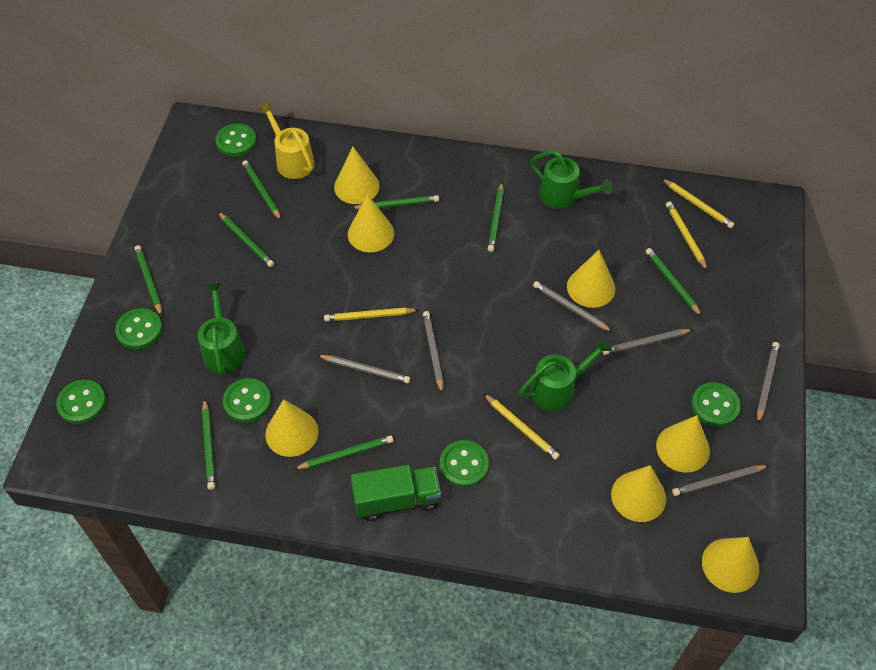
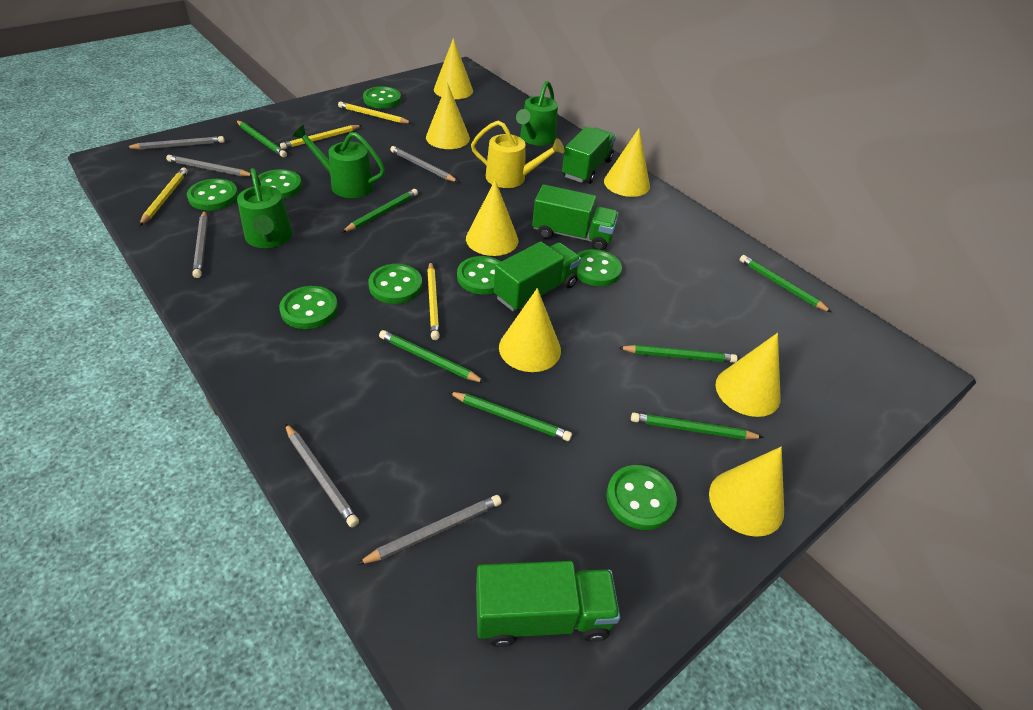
green button: [56,380,106,424] [115,308,162,349] [215,123,257,157] [223,378,271,423] [440,440,489,487] [691,382,741,427] = 6 -> [187,179,238,210] [258,169,302,199] [279,286,338,329] [363,86,401,109] [368,264,422,304] [457,256,501,295] [576,249,622,286] [606,465,677,530] = 8
green pencil: [134,245,162,316] [202,398,215,490] [218,212,274,267] [242,160,281,220] [294,435,393,469] [352,195,439,209] [488,183,504,252] [646,248,702,316] = 8 -> [236,120,287,158] [342,189,418,232] [379,330,485,383] [449,392,572,441] [618,345,738,363] [631,413,764,439] [740,255,832,313] = 7
green truck: [350,465,441,521] = 1 -> [476,561,620,647] [494,242,581,311] [532,184,619,250] [562,127,616,184] = 4

